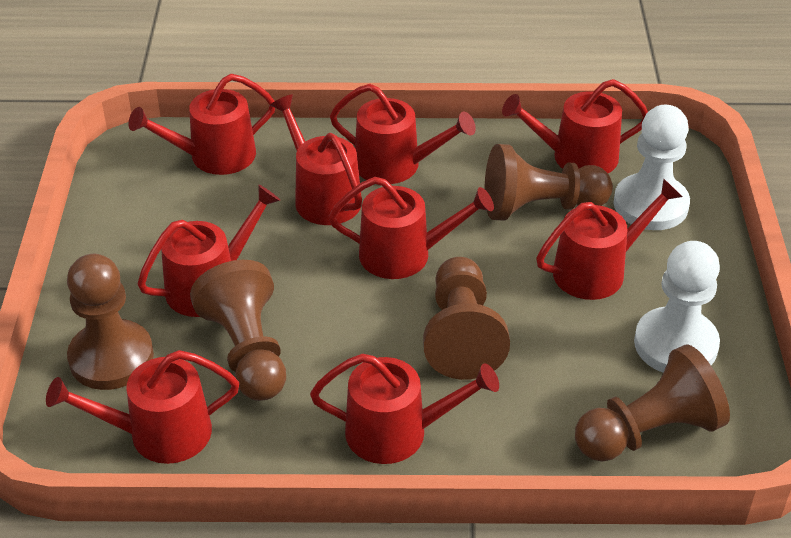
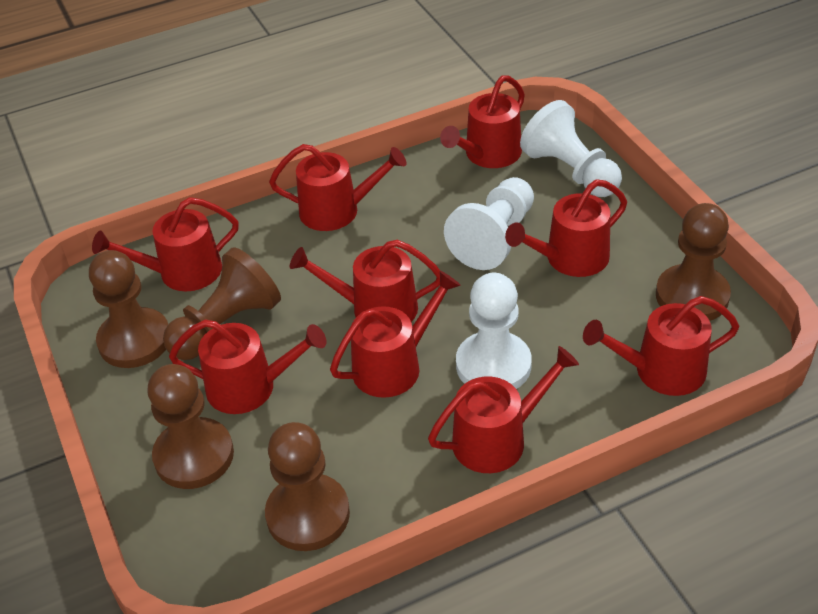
white pawn: [614,105,690,230] [634,241,720,373] = 2 -> [444,177,534,270] [456,273,532,389] [520,100,622,197] = 3

